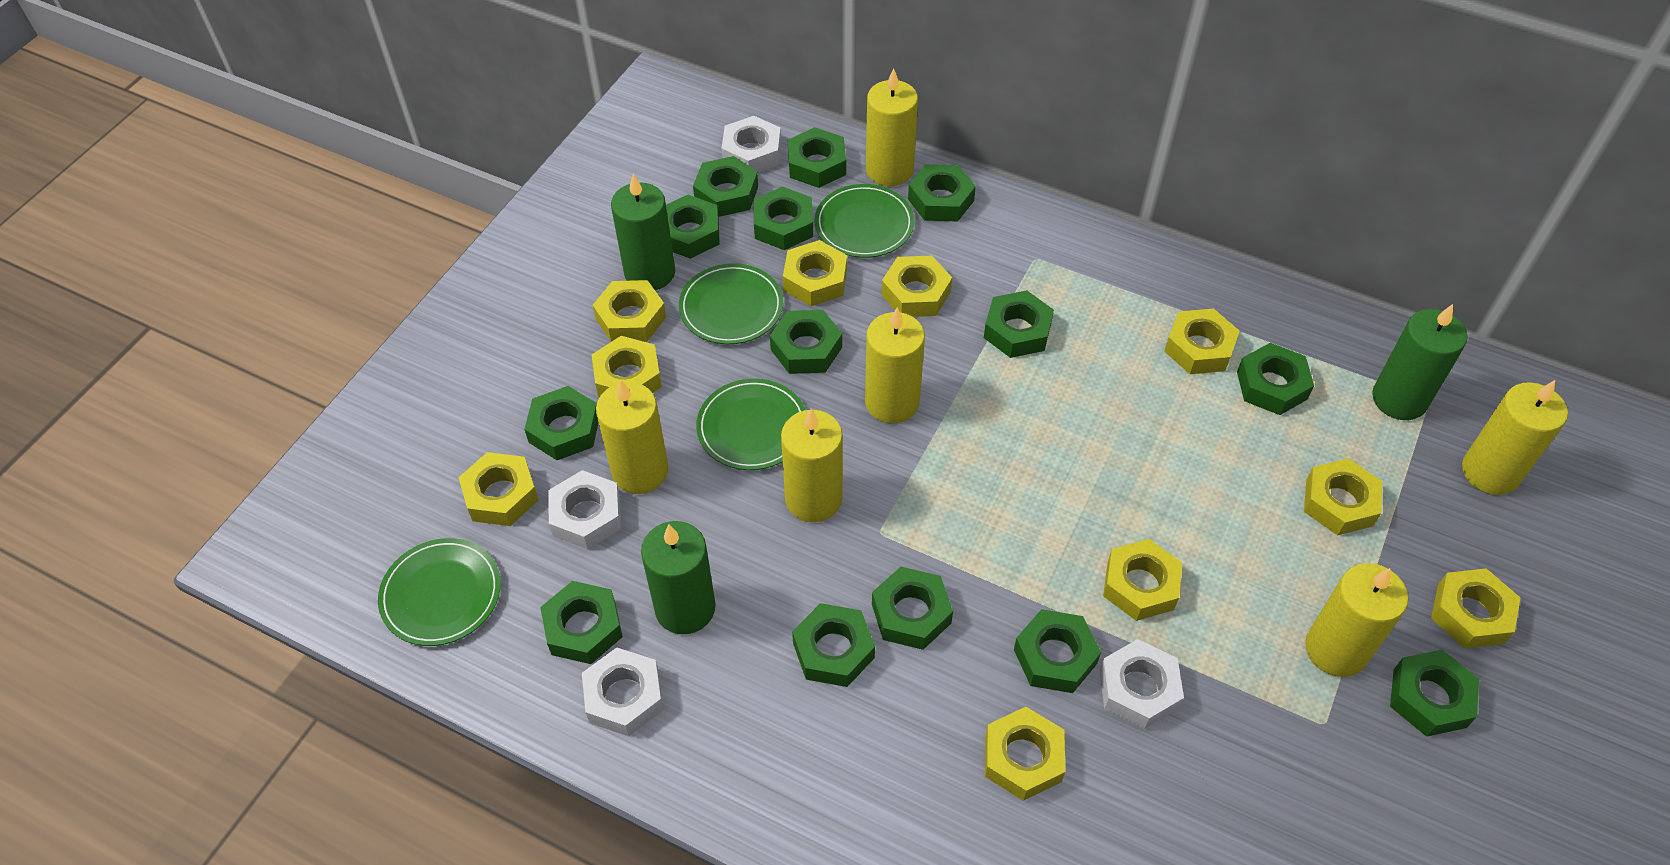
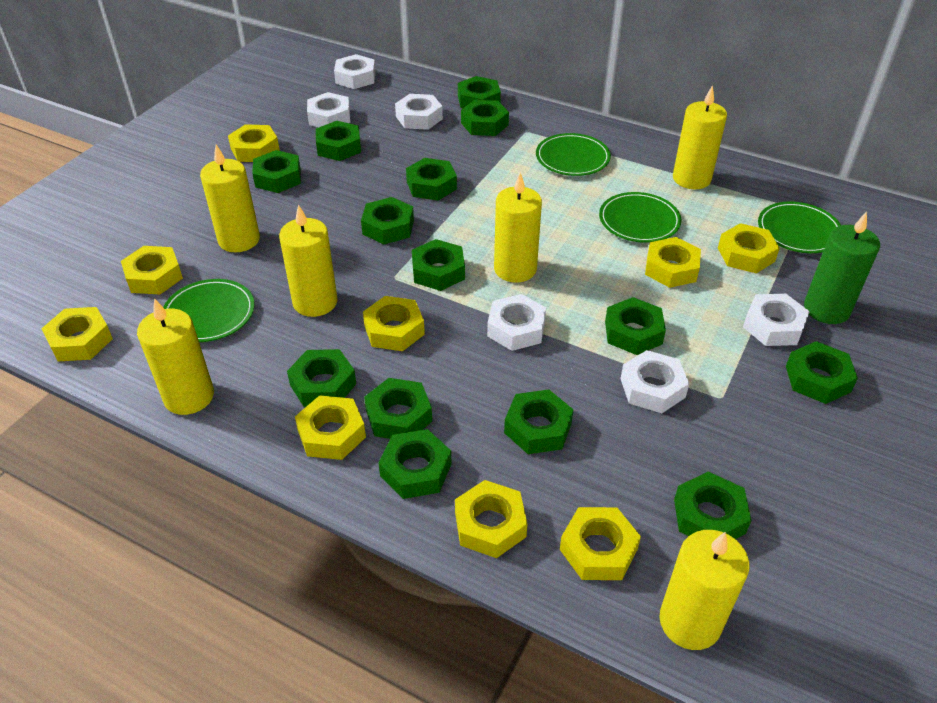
green candle: [611,174,675,290] [641,521,715,634] [1372,304,1468,420] = 3 -> [804,212,880,324] = 1
white nut: [548,470,621,549] [582,647,664,736] [721,116,781,173] [1100,639,1184,729] = 4 -> [307,92,350,127] [334,54,376,89] [395,94,443,130] [487,294,546,351] [620,350,689,413] [743,294,810,346] = 6
yellow nut: [458,452,539,526] [592,336,662,397] [593,280,666,342] [783,240,847,306] [881,255,952,317] [985,707,1065,801] [1103,539,1182,621] [1164,308,1240,374] [1304,458,1382,535] [1431,568,1520,648] = 10 -> [41,307,113,362] [121,246,183,295] [228,124,280,162] [295,395,366,460] [363,296,425,351] [455,480,527,558] [560,507,641,580] [645,237,701,288] [718,223,780,273] = 9

